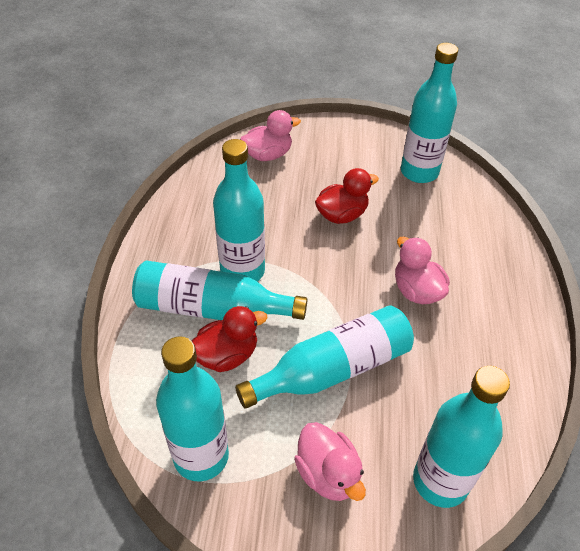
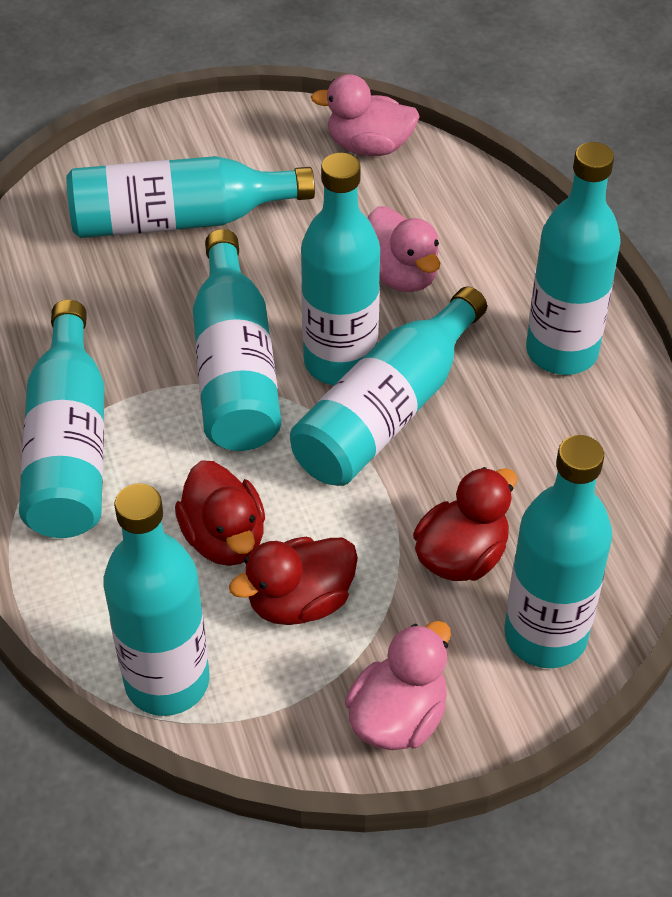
red duck: [192,306,267,372] [315,168,379,224] = 2 -> [175,460,265,566] [229,537,358,625] [413,467,517,581] = 3
turquoise bottle: [132,260,308,320] [156,336,229,482] [213,139,265,282] [235,305,414,409] [401,43,458,183] [413,366,510,508] = 6 -> [19,300,105,538] [66,156,315,238] [103,484,210,716] [193,229,281,451] [290,286,487,486] [301,153,380,385] [504,435,612,668] [526,142,621,375] = 8

